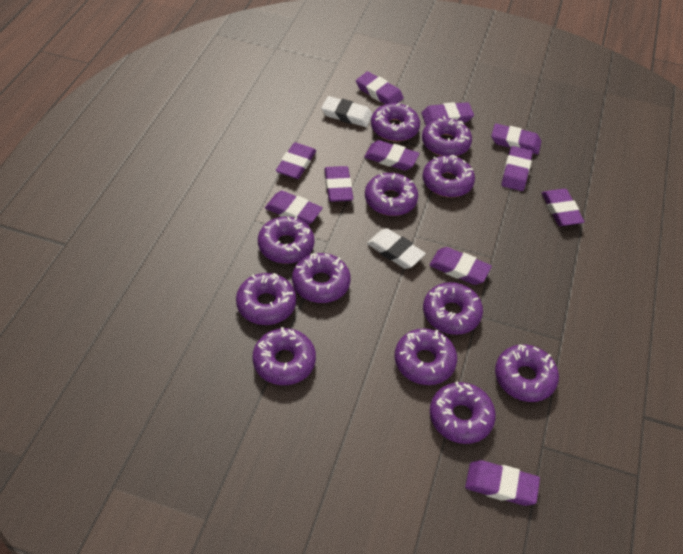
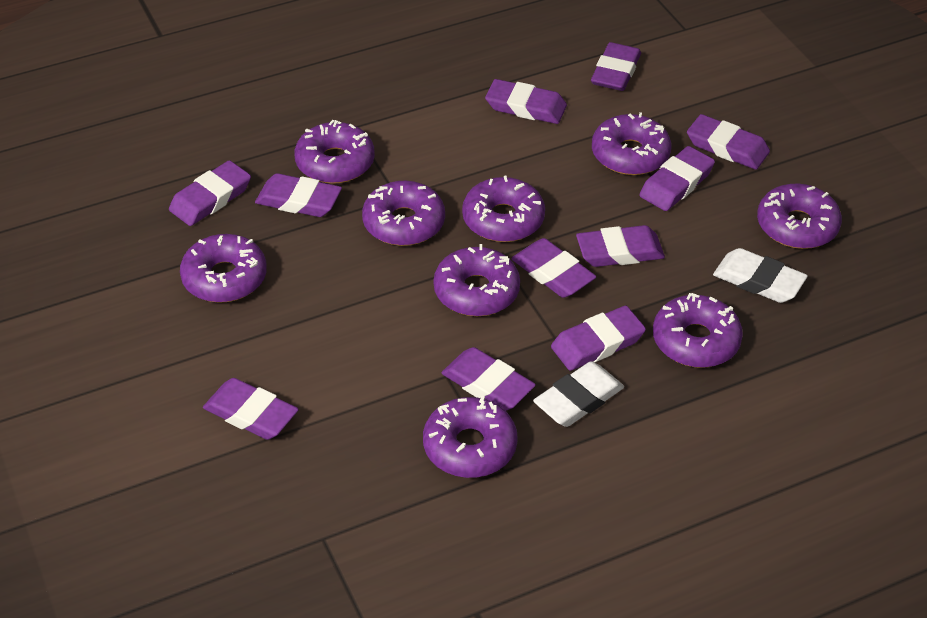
purple donut: [236,273,296,325] [252,327,316,385] [258,216,314,264] [292,253,351,303] [365,173,418,216] [371,103,420,142] [395,328,457,385] [422,116,472,156] [422,154,475,197] [423,282,483,335] [430,382,496,444] [495,344,559,402] = 12 -> [180,234,267,303] [294,120,375,184] [362,181,445,246] [423,396,518,478] [433,244,520,316] [462,176,545,242] [592,112,671,175] [653,293,743,368] [757,184,842,249] = 9

